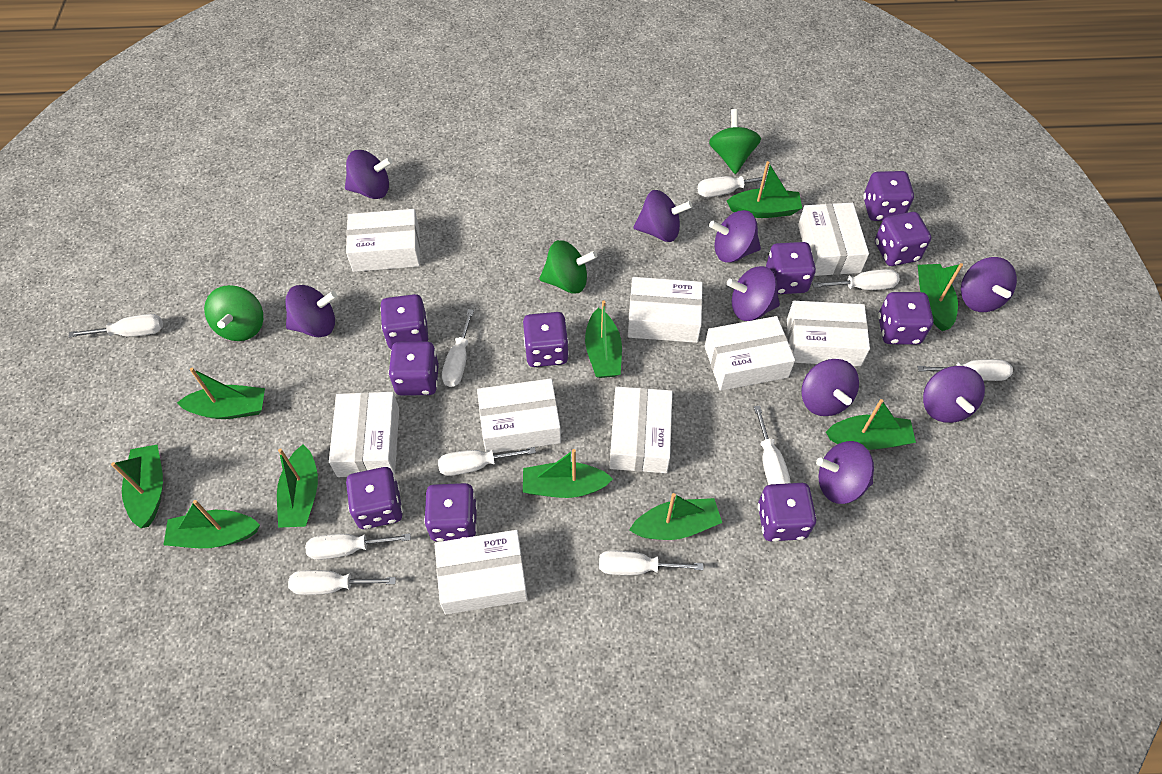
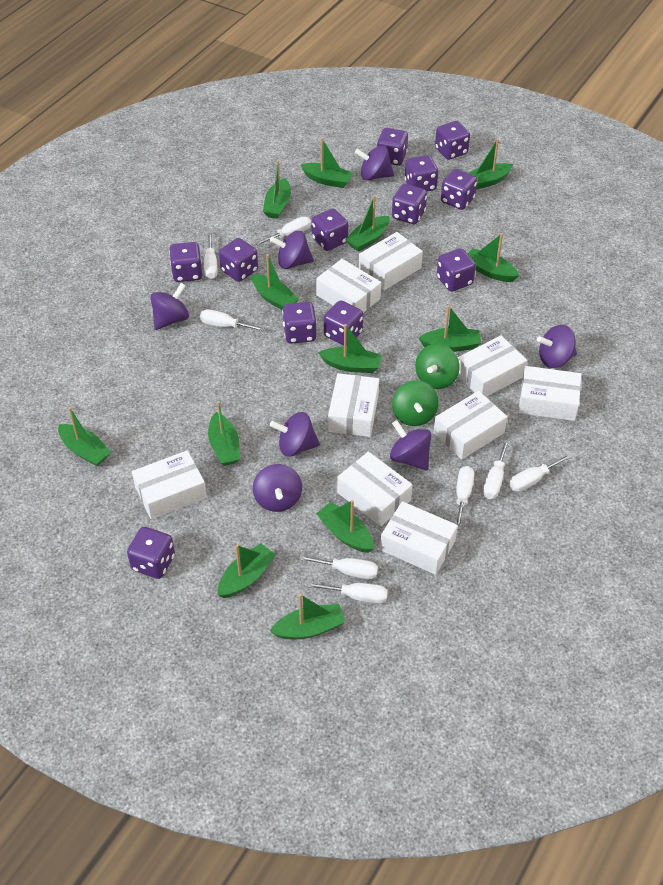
green boat: [111,445,163,528] [163,500,260,548] [177,368,265,419] [277,444,318,528] [523,449,613,498] [585,300,622,378] [629,493,722,540] [727,161,802,218] [826,399,916,450] [918,263,963,331] = 10 -> [58,407,111,466] [208,401,240,466] [218,543,276,598] [252,254,299,310] [263,160,291,219] [270,594,345,639] [301,138,353,188] [316,500,374,553] [318,324,382,373] [345,195,390,252] [419,305,481,352] [468,233,520,282] [469,139,513,189] = 13
green spinning top: [204,285,263,341] [539,240,597,293] [709,109,761,174] = 3 -> [392,380,439,426] [415,344,460,389] = 2
purple dice: [346,467,403,529] [380,294,428,350] [389,342,439,396] [424,483,477,542] [523,312,569,367] [758,483,817,541] [766,242,816,294] [864,171,914,221] [875,212,931,266] [878,292,933,345] = 10 -> [127,527,175,579] [169,242,203,282] [219,238,258,282] [282,302,317,344] [312,208,348,251] [324,300,363,346] [377,128,408,166] [392,184,427,224] [405,155,438,192] [435,121,470,160] [437,248,476,292] [441,169,477,210] = 12
purple spinning top: [285,285,337,337] [345,150,393,199] [633,190,692,242] [709,210,761,263] [727,266,780,321] [801,359,859,416] [816,441,874,504] [923,366,985,423] [961,257,1017,312] = 9 -> [150,283,189,330] [253,464,302,512] [270,231,314,269] [270,412,320,457] [355,145,394,181] [390,420,431,471] [537,325,577,368] = 7
white screwdriver: [68,314,163,337] [288,570,396,595] [305,533,411,560] [438,447,536,476] [442,309,474,387] [599,551,703,575] [697,176,767,197] [754,405,790,485] [812,269,900,290] [917,359,1013,381] = 10 -> [200,309,265,331] [204,233,218,279] [256,217,311,245] [299,555,378,579] [307,582,388,604] [456,466,474,530] [483,440,509,499] [509,454,572,492] = 8

